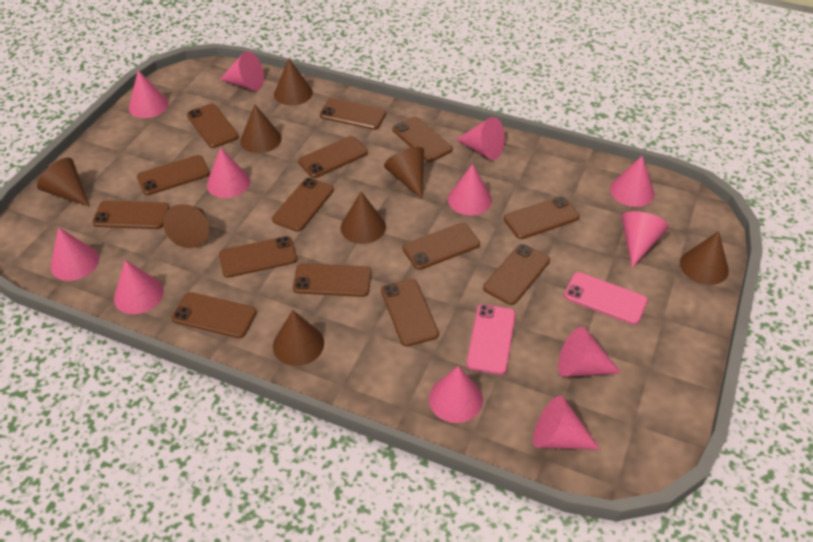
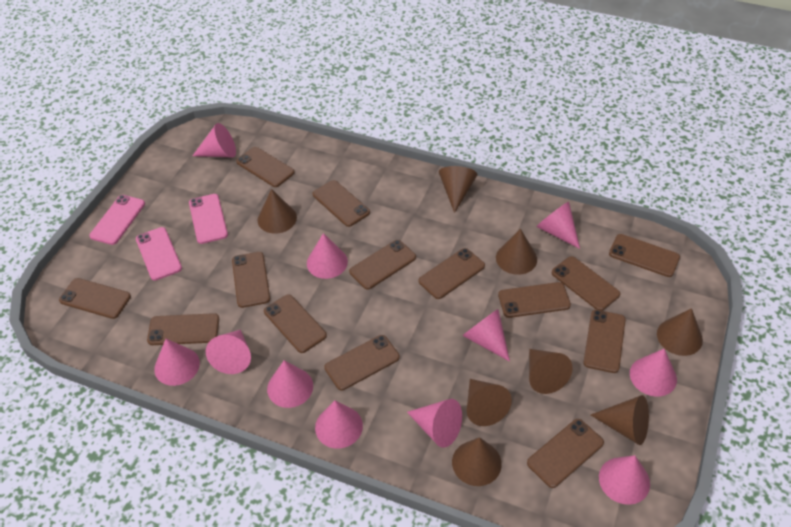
pink cone: [51,227,99,281] [114,260,164,314] [129,70,169,118] [207,147,250,198] [220,51,264,91] [429,366,483,423] [448,164,492,215] [456,117,505,160] [533,396,601,450] [558,327,621,377] [610,156,655,207] [621,211,669,268] = 12 -> [154,339,200,386] [193,123,236,158] [206,330,251,374] [267,360,313,408] [307,233,348,279] [315,400,363,449] [407,399,462,448] [462,309,510,362] [536,202,580,249] [599,455,650,505] [630,349,677,397] = 11
pink phone: [466,304,516,375] [564,272,648,325] = 2 -> [89,195,145,245] [136,227,182,281] [189,194,228,244] = 3

